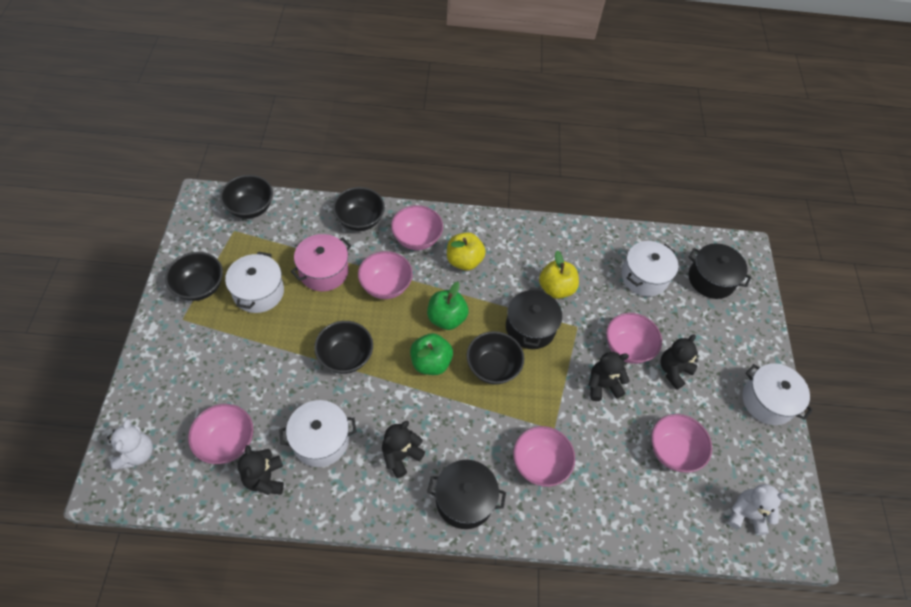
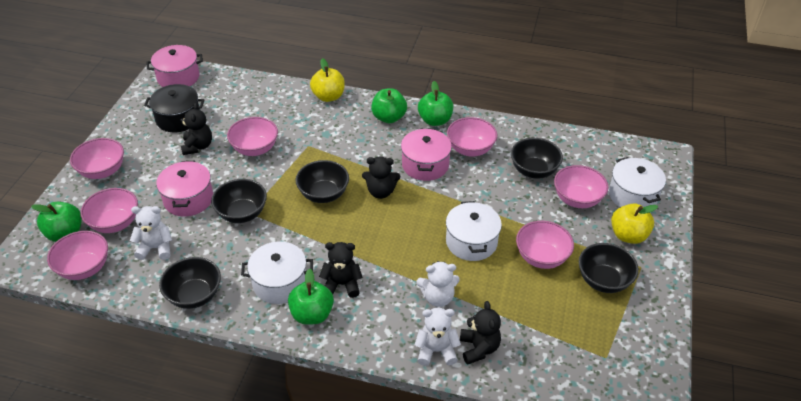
black pot: [427,460,506,529] [506,287,562,349] [689,243,752,299] = 3 -> [144,84,205,132] = 1
green apple: [410,333,453,375] [427,282,469,330] = 2 -> [31,202,82,242] [288,269,334,325] [371,88,407,123] [418,81,453,126] = 4
pink bowl: [188,404,253,464] [358,251,413,299] [391,205,443,250] [513,426,575,487] [606,313,662,364] [651,414,712,473] = 6 -> [47,231,108,280] [70,138,124,179] [80,188,138,233] [227,117,278,156] [447,117,497,157] [516,221,574,269] [554,165,609,208] = 7
pink pot: [291,234,351,291] = 1 -> [146,45,203,87] [156,161,213,217] [401,128,452,181] = 3
white pot: [225,252,284,313] [279,400,356,467] [622,241,678,297] [742,363,813,425] = 4 -> [241,241,313,304] [446,201,502,261] [609,157,666,207] = 3
white teddy bear: [107,419,153,470] [728,484,788,535] = 2 -> [130,206,172,260] [414,308,461,366] [416,261,460,307] = 3

